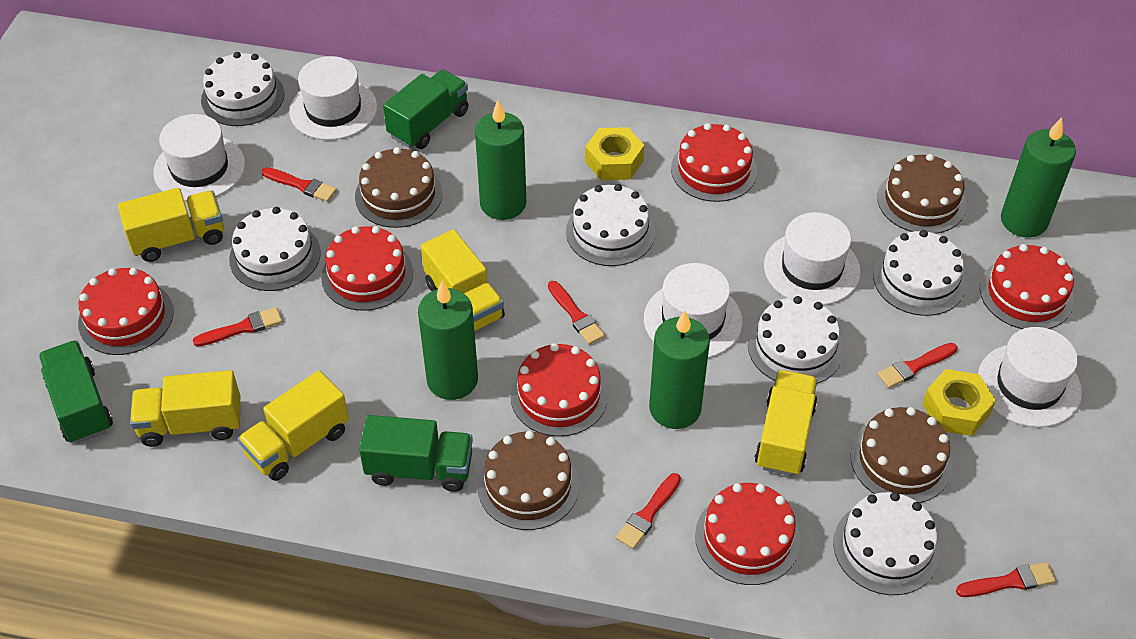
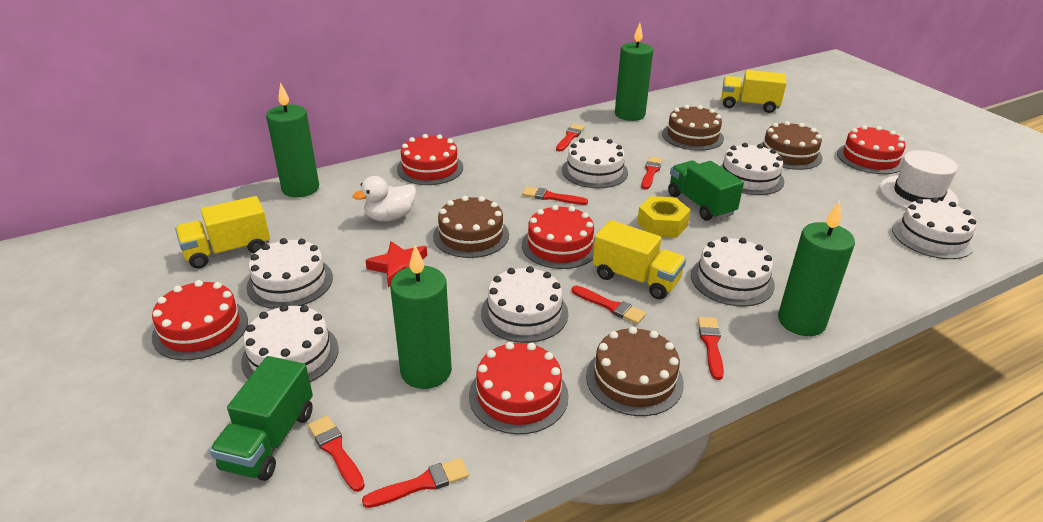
green truck: [39,340,113,443] [359,415,473,492] [383,70,468,149] = 3 -> [210,356,313,481] [668,160,744,221] = 2
red brush: [193,307,282,347] [261,167,337,202] [548,281,605,345] [616,473,681,549] [877,343,957,388] [956,562,1056,597] = 6 -> [308,415,365,492] [362,458,469,508] [522,187,588,205] [556,124,585,152] [572,286,646,324] [641,156,663,190] [698,317,724,380] = 7
red cake: [78,268,174,355] [321,226,413,311] [510,343,608,437] [671,123,757,202] [695,483,800,585] [980,244,1074,329] = 6 -> [152,280,248,360] [397,134,463,185] [469,342,569,434] [522,205,595,269] [837,125,906,174] = 5
red star: none = 0 -> [365,241,427,287] = 1
white cake: [201,52,284,126] [229,207,321,291] [566,184,655,266] [748,296,843,384] [833,492,940,595] [873,230,966,316] = 6 -> [241,304,339,382] [246,238,333,309] [481,266,568,343] [562,137,628,188] [691,237,775,306] [720,143,784,195] [892,197,976,259] = 7
white duck: none = 0 -> [353,176,416,221] = 1
white hat: [153,114,245,201] [289,56,377,140] [644,263,742,358] [764,212,861,305] [978,327,1082,427] = 5 -> [880,150,959,209] = 1
yellow nut: [585,127,644,180] [922,369,996,436] = 2 -> [637,196,691,238] = 1
yellow truck: [118,188,224,262] [130,370,240,447] [238,371,349,481] [421,229,505,331] [755,370,818,476] = 5 -> [175,196,270,269] [593,220,686,299] [721,70,786,113] = 3

